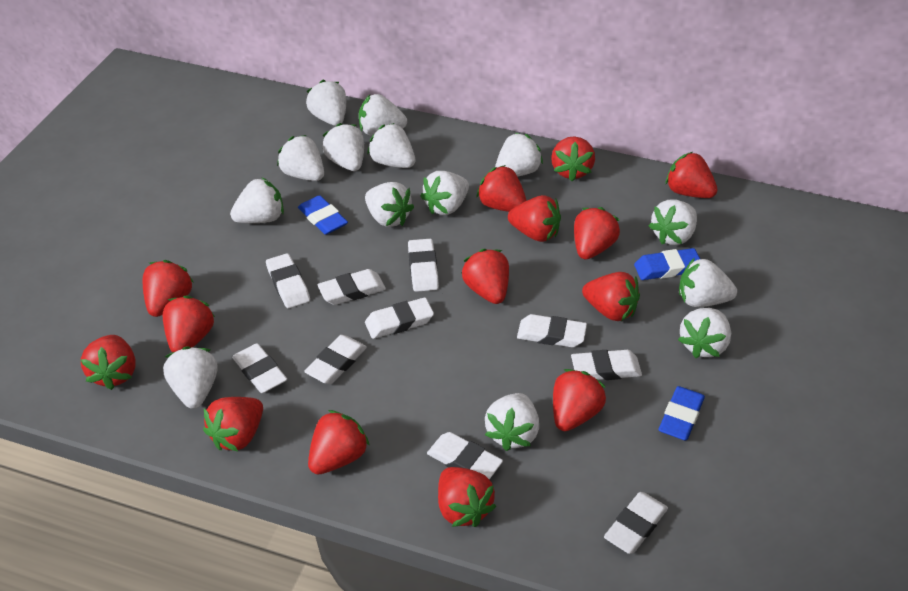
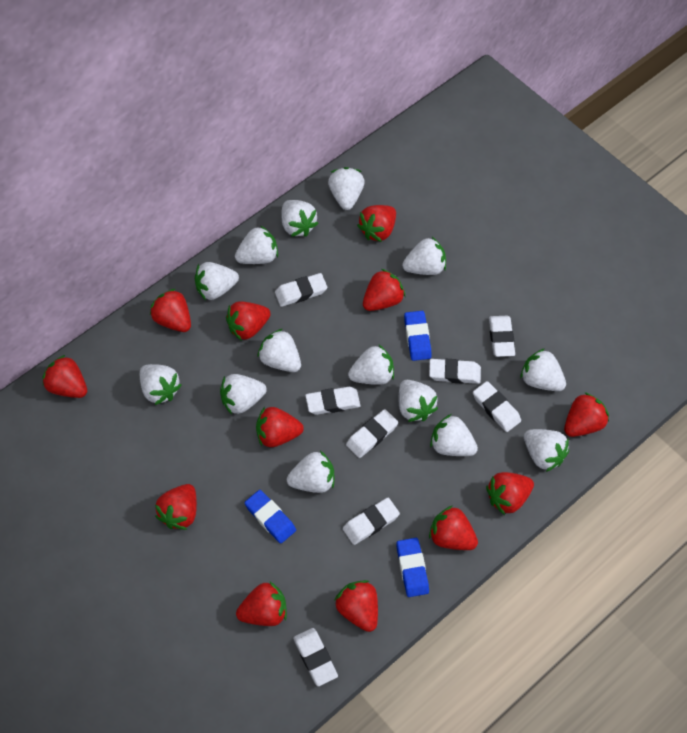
red strawberry: [81,335,136,390] [143,260,193,317] [163,295,215,352] [203,397,263,451] [308,410,370,475] [438,467,496,527] [461,249,509,304] [476,165,527,212] [508,195,561,242] [551,136,595,181] [553,369,606,431] [574,207,620,259] [582,272,640,321] [666,152,718,198] = 14 -> [42,355,87,398] [150,289,191,332] [155,484,197,530] [226,301,271,341] [236,582,287,626] [256,407,304,447] [334,580,378,632] [357,205,396,242] [363,269,405,311] [429,505,478,550] [486,472,534,515] [564,392,609,437] = 12
white eraser: [232,343,287,393] [266,253,310,308] [304,335,367,384] [317,269,386,305] [365,297,434,339] [408,239,439,292] [427,432,503,479] [517,314,587,347] [571,350,642,380] [604,492,668,554] = 10 -> [275,273,327,307] [293,628,338,686] [305,387,360,415] [343,498,400,545] [346,409,398,458] [429,359,481,384] [473,381,521,432] [489,316,515,357] = 8

